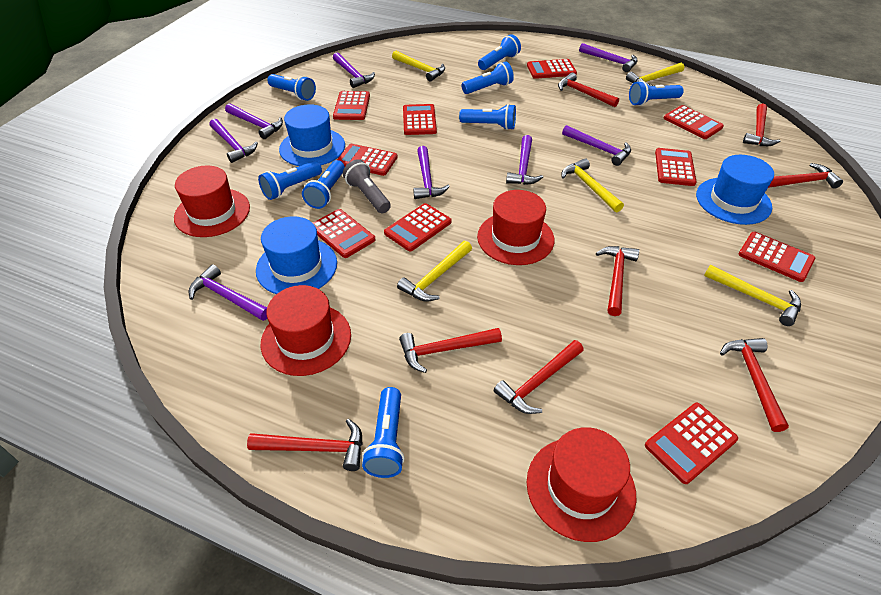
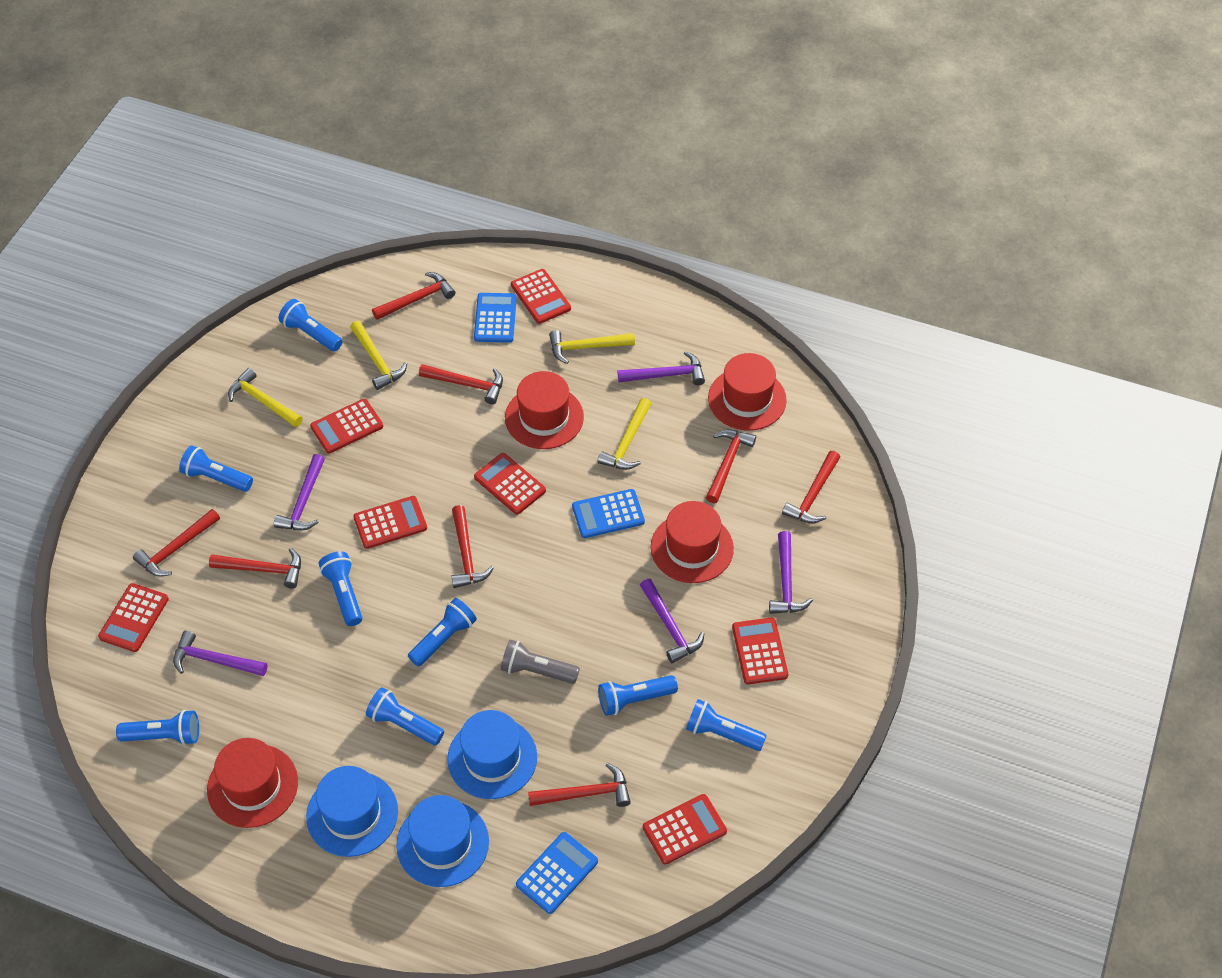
blue calculator: none = 0 -> [474,293,517,343] [516,832,598,914] [572,489,645,538] = 3
purple hammer: [188,264,267,321] [210,119,258,163] [225,103,283,139] [333,52,375,88] [413,146,450,199] [506,135,543,185] [562,125,631,166] [579,43,638,72] = 8 -> [173,630,268,676] [274,454,325,530] [618,351,705,385] [640,579,705,663] [769,531,813,614] = 5
red calculator: [313,209,375,258] [333,91,370,120] [337,144,398,176] [384,203,452,251] [403,104,437,135] [527,59,577,79] [645,403,738,484] [655,148,697,186] [664,105,724,139] [738,232,815,282] = 10 -> [98,583,169,652] [310,399,383,454] [353,496,427,549] [474,453,546,515] [511,269,571,324] [643,794,727,864] [732,618,788,684] = 7
yellow hammer: [392,50,445,81] [397,241,472,302] [562,158,624,212] [626,63,684,86] [704,265,801,326] = 5 -> [228,368,303,427] [350,321,407,390] [549,330,635,364] [598,398,651,470] = 4

